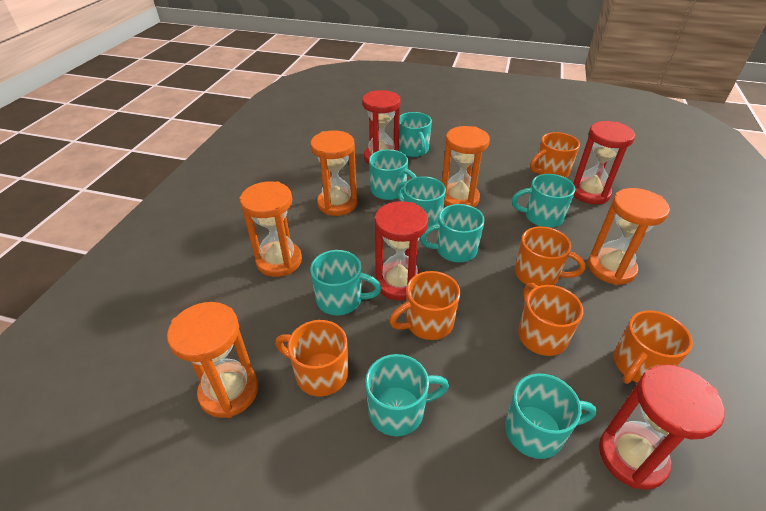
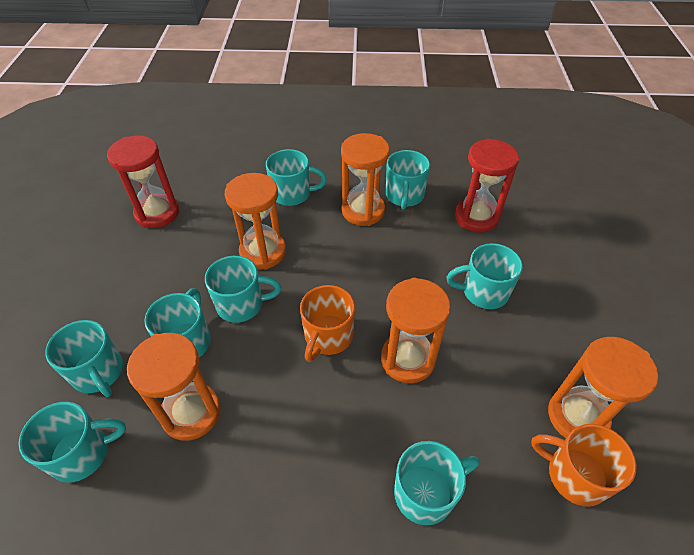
orange mug: [275,320,348,397] [389,271,460,340] [515,226,585,286] [518,283,583,356] [530,132,580,178] [614,310,693,384] = 6 -> [300,285,355,362] [531,424,637,507] = 2
red hourglass: [362,90,401,164] [375,201,428,301] [572,121,635,204] [599,365,725,490] = 4 -> [107,135,179,228] [455,139,519,232] = 2

